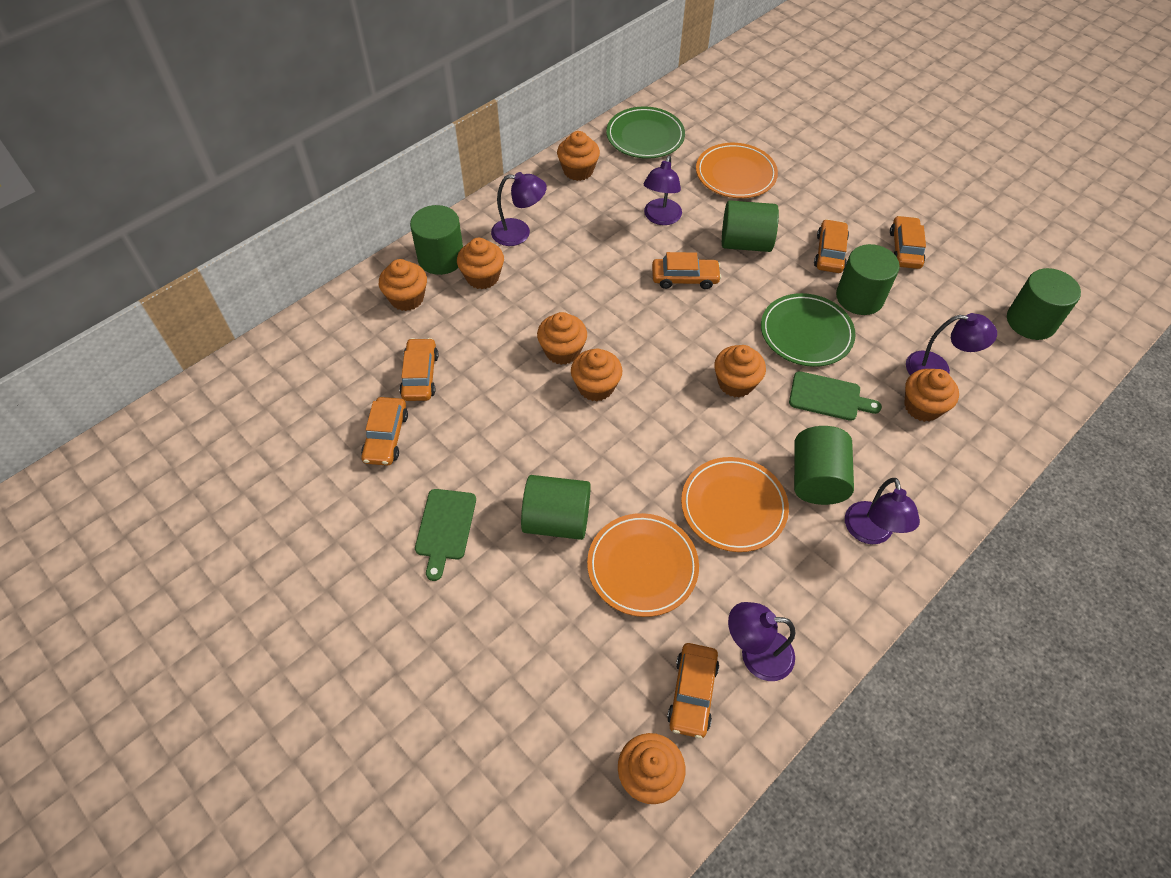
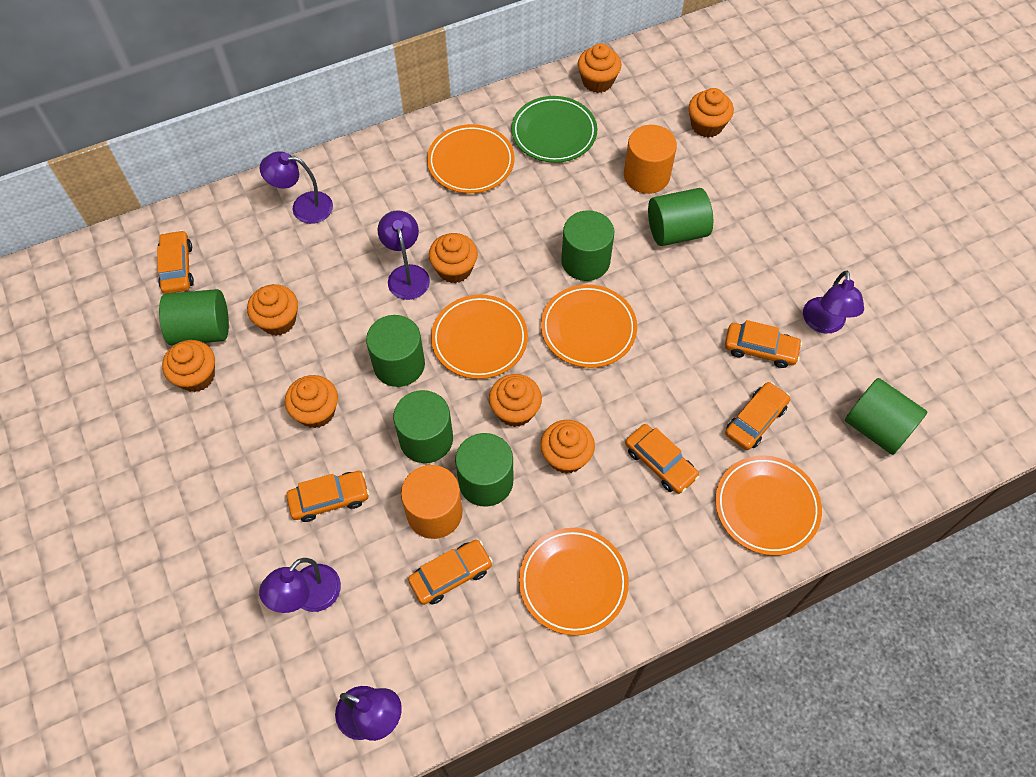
green cutting board: [415,489,476,581] [789,371,882,421] = 2 -> none = 0
green cylinder: [410,205,463,275] [521,475,591,540] [722,200,779,252] [794,426,854,505] [836,244,900,315] [1007,268,1081,340] = 6 -> [159,289,229,346] [366,315,425,387] [393,390,453,463] [455,433,513,507] [561,210,614,281] [648,188,713,246] [845,378,927,455] = 7
green plate: [606,106,685,159] [761,293,856,367] = 2 -> [511,96,597,163] = 1
orange cylinder: none = 0 -> [401,465,463,539] [624,125,677,194] = 2
orange plate: [587,513,699,617] [681,457,789,552] [696,143,778,198] = 3 -> [427,124,515,193] [431,295,528,379] [519,528,629,635] [541,284,637,368] [715,455,822,556] = 5

